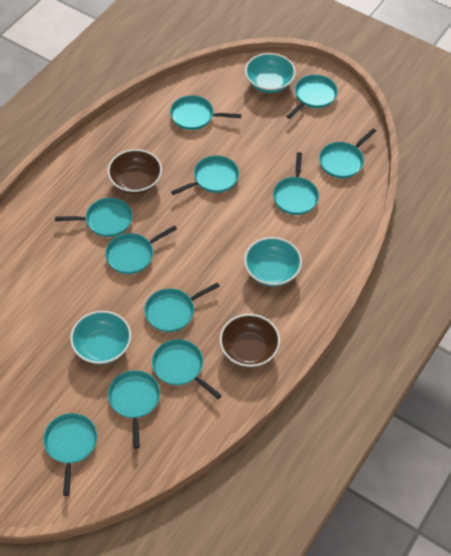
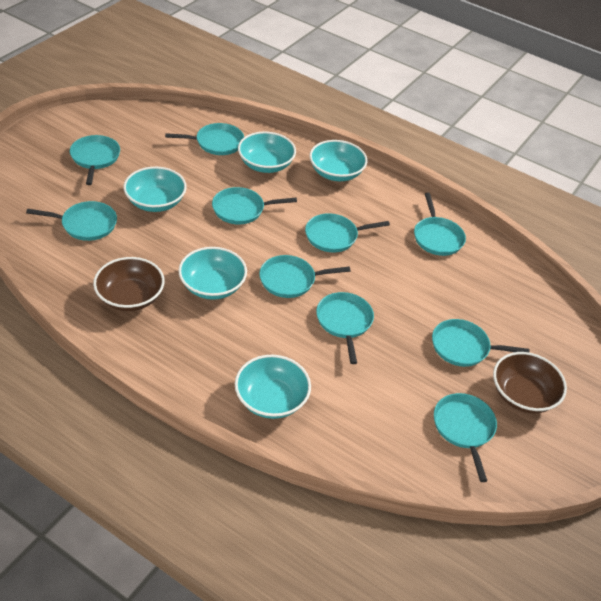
turquoise bowl: [70,311,131,364] [244,237,302,286] [245,53,296,93] = 3 -> [123,167,187,212] [178,247,247,300] [235,355,311,419] [238,131,296,173] [309,140,367,181] = 5
turquoise pan: [43,413,97,496] [55,198,133,237] [105,225,177,274] [108,370,160,448] [144,282,220,332] [152,339,222,399] [170,95,241,130] [171,155,239,195] [273,152,319,215] [286,75,338,119] [319,128,376,178] = 11 -> [26,201,117,241] [70,135,120,185] [165,123,244,155] [212,187,297,224] [259,255,350,298] [305,213,390,252] [316,292,374,364] [414,193,466,256] [432,319,530,367] [434,393,497,482] = 10

